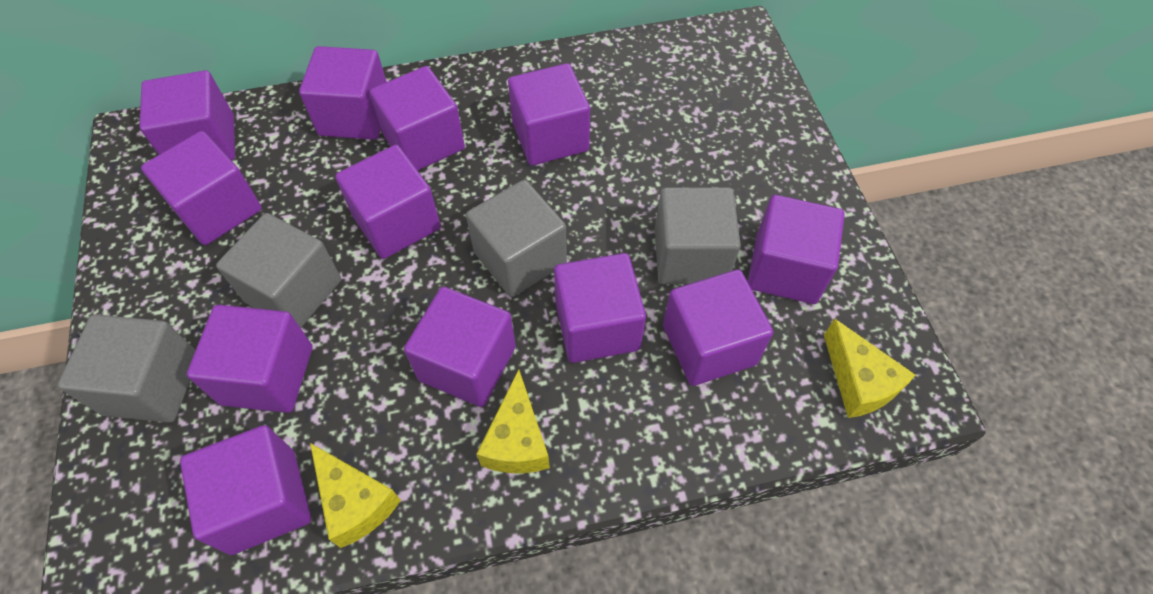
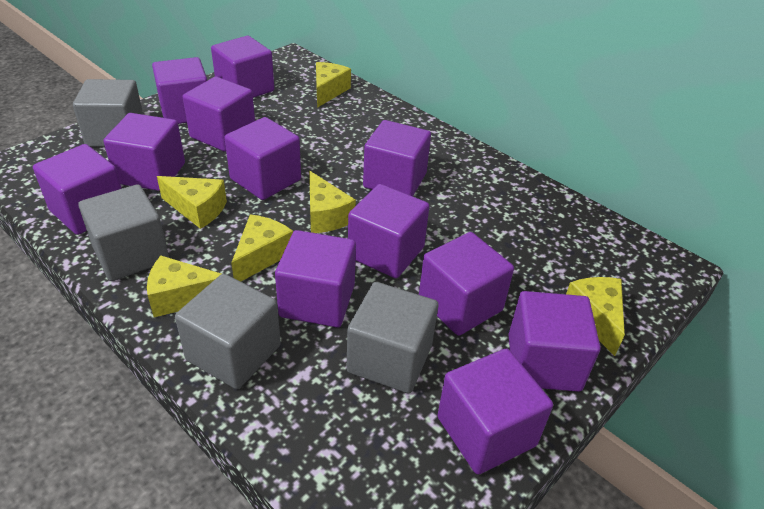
yellow cheese: [310,443,401,548] [477,369,550,473] [824,318,916,418] = 3 -> [147,256,221,317] [157,176,227,229] [231,214,293,282] [309,171,356,233] [316,62,351,108] [566,277,625,356] = 6

